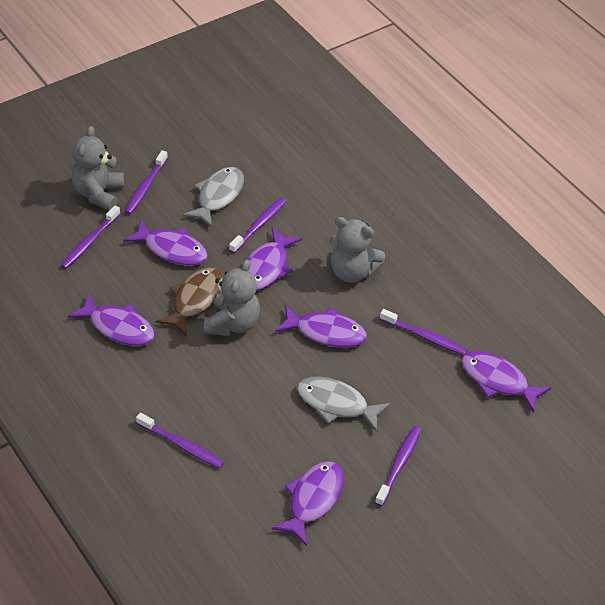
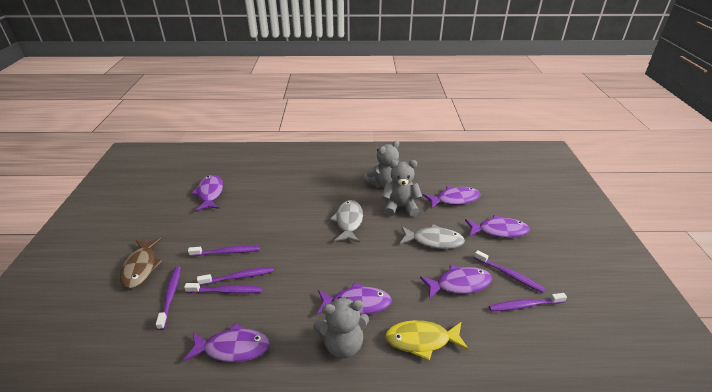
yellow fish: none = 0 -> [385,320,469,361] = 1

